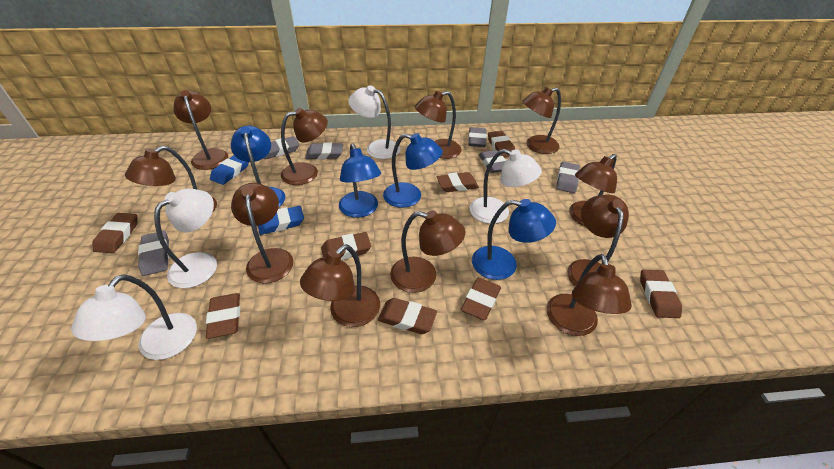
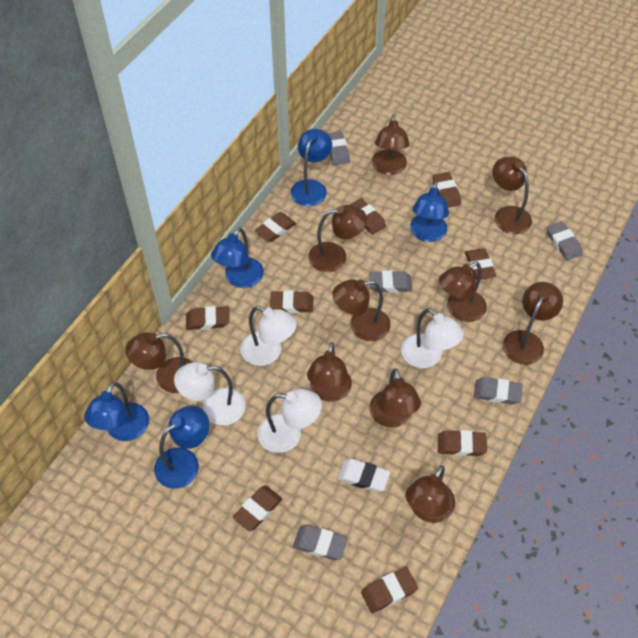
blue eraser: [210,155,249,185] [258,206,304,235] = 2 -> none = 0
blue lamp: [231,126,285,208] [339,144,381,218] [383,133,443,208] [472,199,556,280] = 4 -> [84,382,149,441] [154,406,209,489] [211,227,264,288] [291,129,332,206] [410,181,449,242] = 5
brown eraser: [93,213,138,253] [206,293,240,339] [321,232,371,260] [378,298,437,334] [437,172,479,192] [461,278,501,320] [488,131,515,157] [640,270,682,318] = 8 -> [186,306,229,330] [233,486,282,531] [254,212,296,242] [270,290,313,313] [350,198,386,235] [361,567,418,613] [432,172,461,208] [438,430,487,456] [465,248,496,280] = 9
brown lamp: [125,146,217,213] [173,90,228,170] [231,183,293,283] [281,108,328,185] [300,244,380,327] [390,210,465,293] [415,91,462,159] [522,87,561,154] [547,254,632,336] [567,194,629,287] [569,154,617,226] = 11 -> [125,332,192,393] [307,342,352,402] [308,205,367,272] [332,279,391,341] [369,368,421,428] [372,114,410,175] [406,465,455,523] [439,262,487,322] [492,157,532,234] [503,282,563,365] = 10
grey eraser: [138,231,169,276] [264,136,299,159] [305,142,343,160] [468,127,487,147] [479,150,506,173] [556,162,580,193] = 6 -> [293,525,348,560] [327,131,350,165] [370,271,412,293] [474,377,523,405] [547,221,583,260] = 5
white eraser: none = 0 -> [338,459,390,492] = 1

